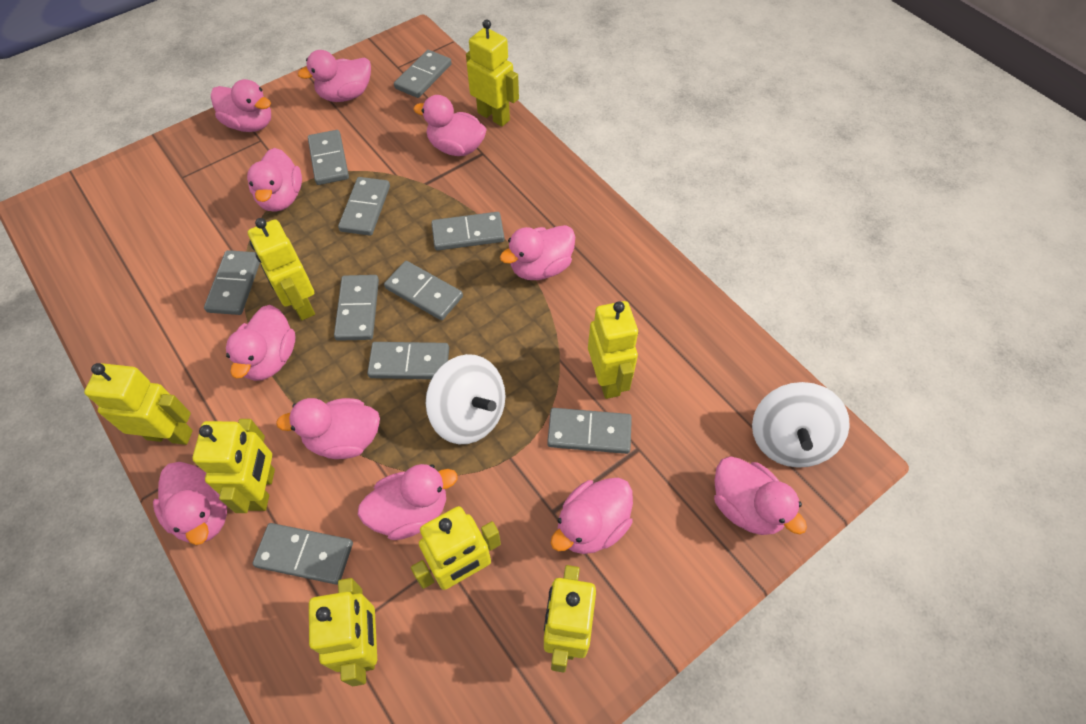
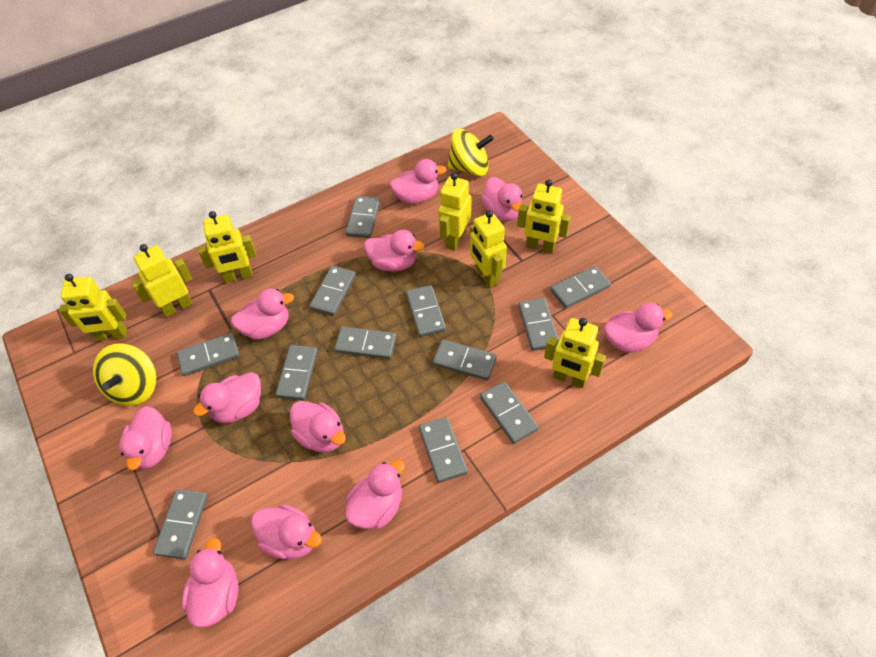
grey domino: [204,250,260,315] [252,523,353,585] [308,130,349,185] [334,275,379,341] [338,177,390,236] [367,342,449,379] [384,261,463,320] [394,50,452,98] [432,212,504,250] [547,408,632,454] = 10 -> [153,489,208,559] [177,333,240,376] [275,345,318,400] [309,266,356,316] [334,326,396,359] [346,196,380,238] [406,285,446,337] [419,417,468,483] [433,339,497,380] [480,381,539,444] [518,298,559,351] [550,266,611,308] = 12
white spinning top: [426,354,505,444] [752,382,850,468] = 2 -> none = 0
yellow robot: [84,363,193,445] [192,419,275,513] [248,218,315,320] [309,578,377,686] [411,506,501,590] [466,19,519,127] [544,565,596,672] [588,301,638,399] = 8 -> [59,274,127,341] [131,244,193,317] [198,211,257,283] [438,173,471,251] [470,210,507,288] [517,179,571,253] [544,318,606,388] = 7
yellow spinning top: none = 0 -> [93,343,156,406] [448,128,494,176] = 2

